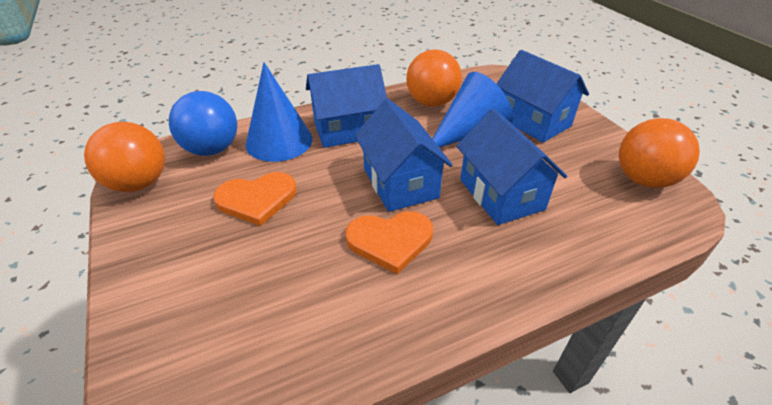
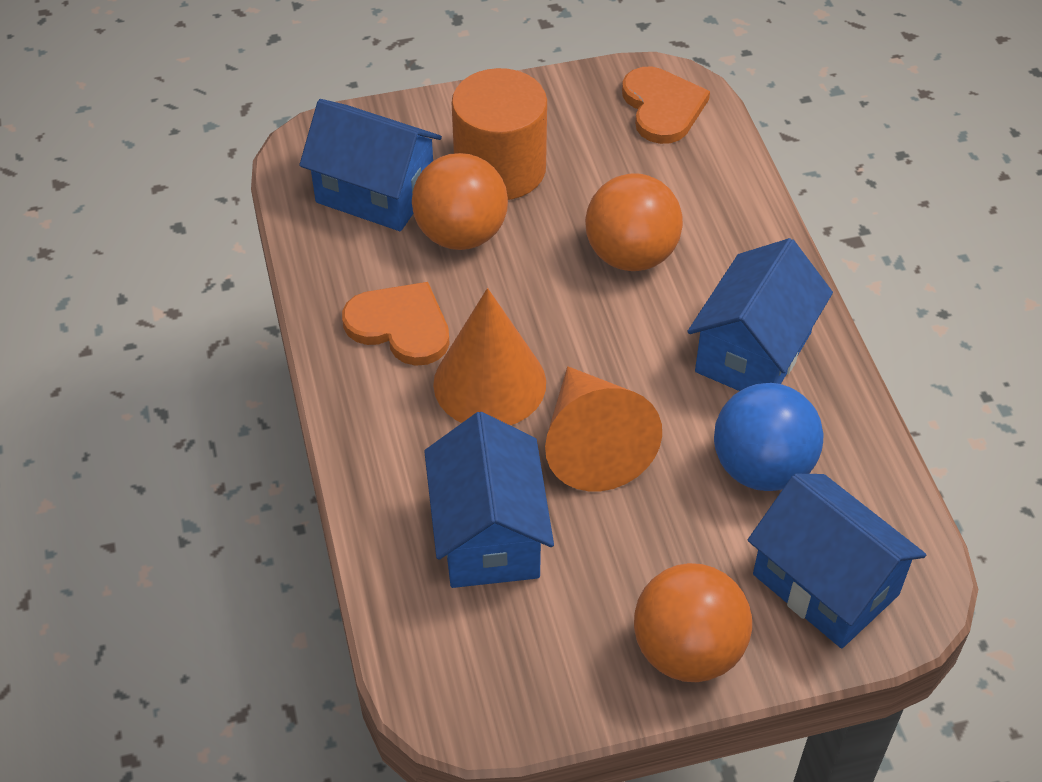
blue cone: [245,62,313,162] [432,72,514,148] = 2 -> none = 0
orange cone: none = 0 -> [433,288,546,425] [545,366,662,491] = 2
orange cylinder: none = 0 -> [452,68,547,200] = 1

